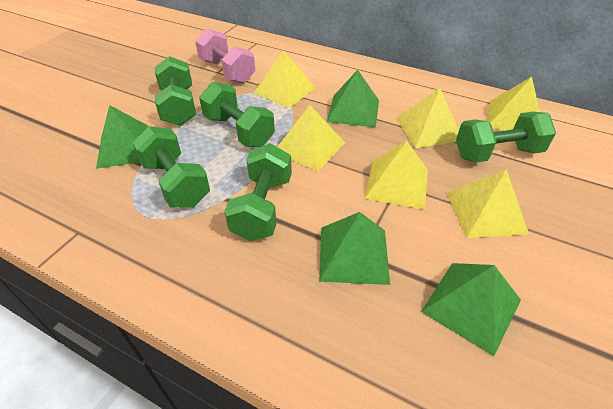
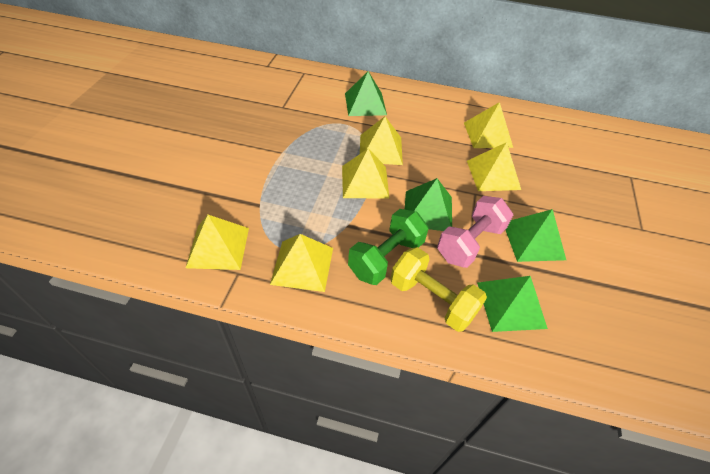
green dumbbell: [133,126,210,208] [155,56,196,126] [199,82,275,147] [225,143,292,241] [456,112,556,163] = 5 -> [348,209,428,285] = 1
yellow dumbbell: none = 0 -> [390,247,487,332] = 1

